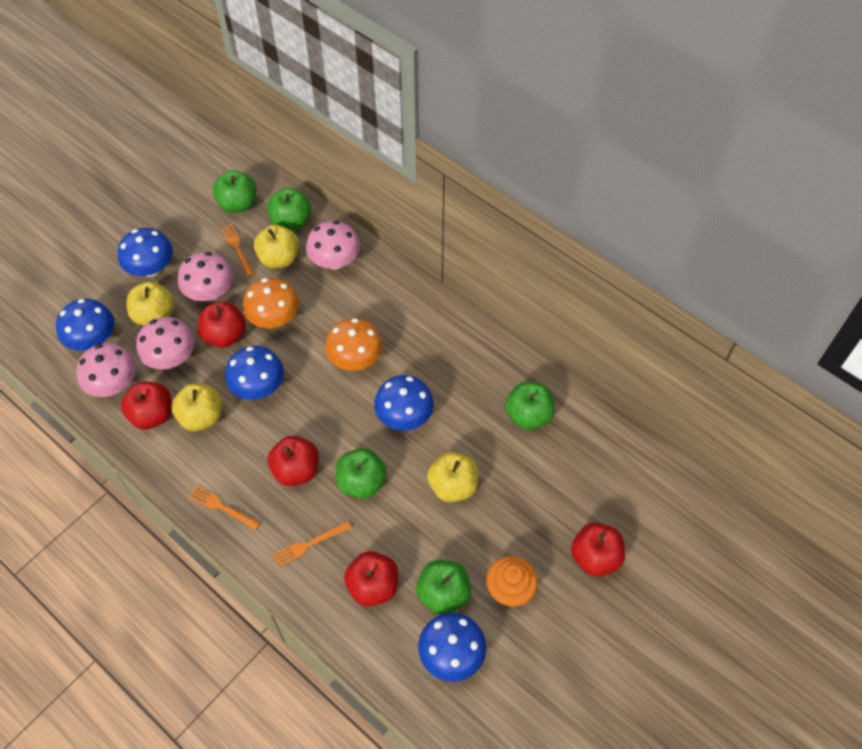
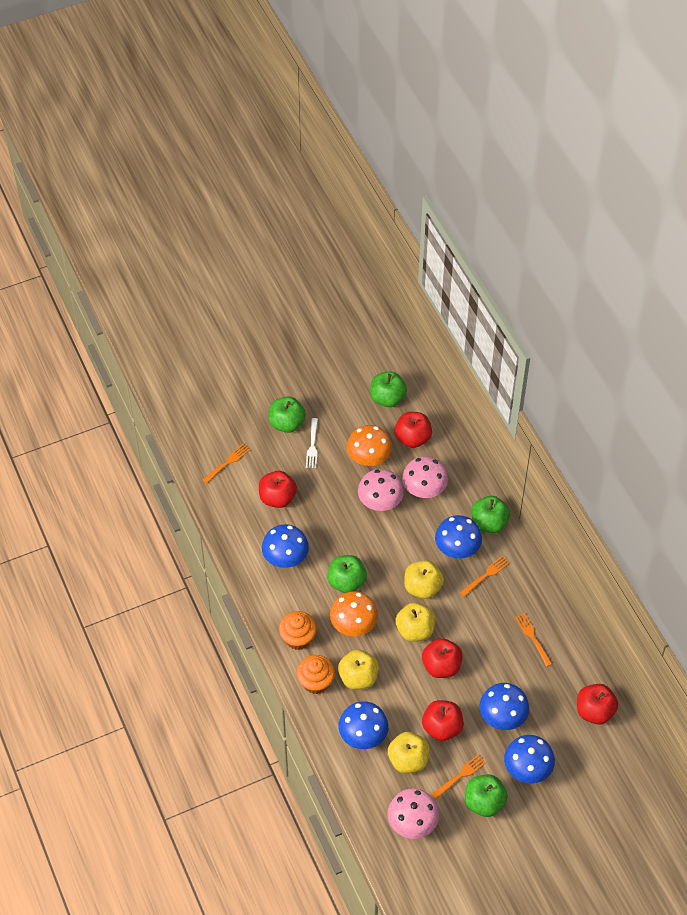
orange cupcake: [486,556,538,607] = 1 -> [279,611,317,650] [297,655,335,694] = 2
orange fork: [188,485,261,530] [221,224,255,277] [272,521,352,567] = 3 -> [202,444,250,484] [431,754,487,799] [460,556,510,597] [515,613,552,667] = 4
pink mushroom: [76,343,136,397] [136,317,195,370] [178,252,233,301] [306,221,360,270] = 4 -> [358,469,404,511] [387,788,439,839] [402,456,448,498] = 3
white fork: none = 0 -> [306,418,318,468] = 1

